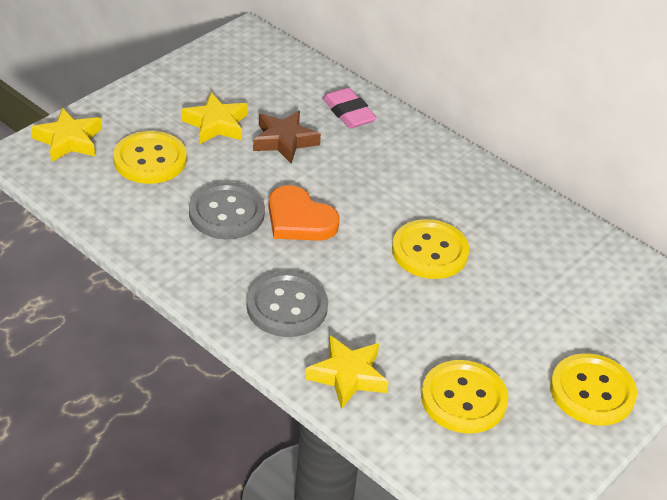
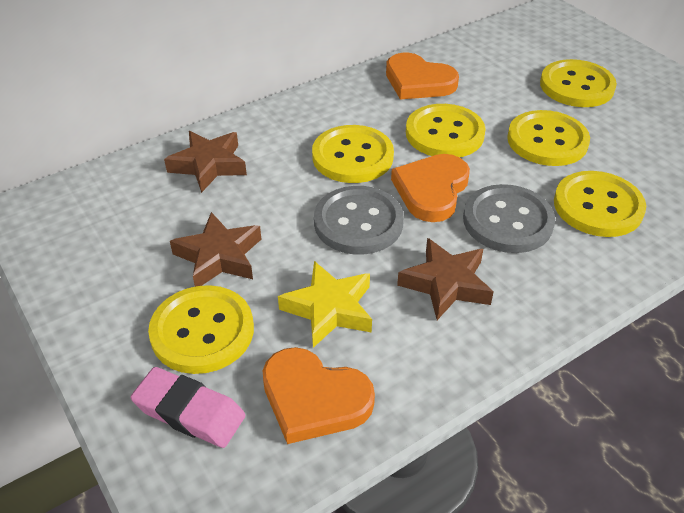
brown star: [253,111,321,164] = 1 -> [164,131,247,193] [170,212,261,287] [397,238,494,320] = 3
orange heart: [269,185,340,241] = 1 -> [263,347,375,444] [386,53,459,99] [391,154,470,222] = 3
yellow button: [113,131,187,184] [392,219,469,279] [421,360,508,433] [550,353,637,426] = 4 -> [148,285,254,374] [312,125,394,183] [406,104,486,157] [507,110,590,166] [540,59,617,107] [554,171,646,237] = 6
yellow star: [31,108,102,162] [181,92,248,144] [305,335,389,409] = 3 -> [278,261,372,348] = 1

